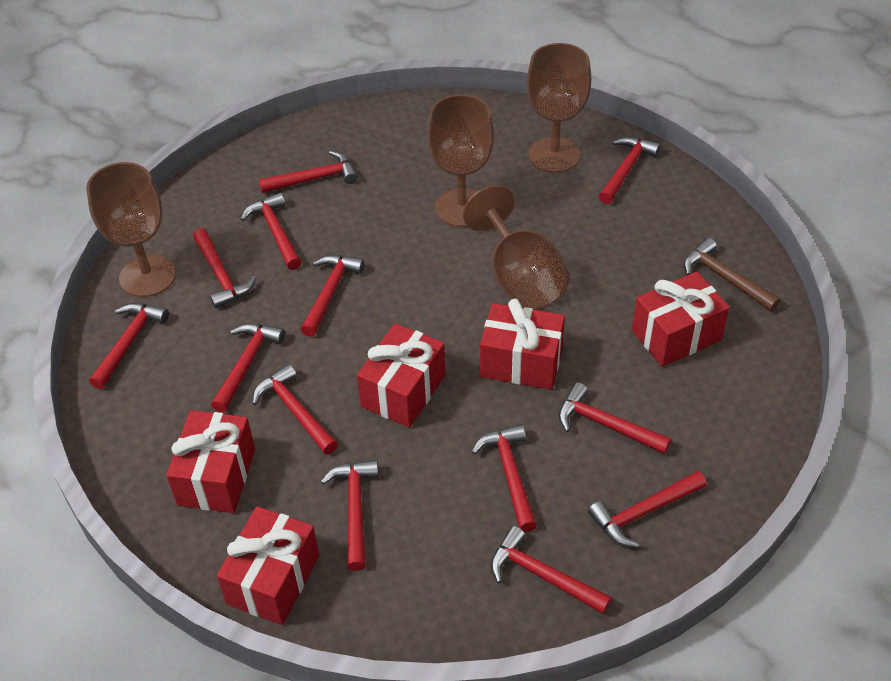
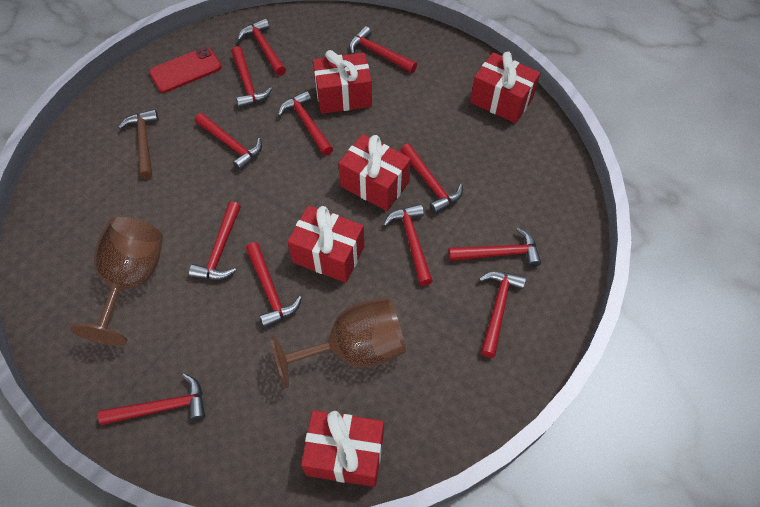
brown goblet: [86,162,176,297] [427,94,494,227] [463,185,570,310] [527,43,591,173] = 4 -> [70,217,163,346] [271,297,406,388] = 2
red hammer: [89,303,169,389] [193,228,256,309] [211,323,285,413] [241,192,302,270] [252,364,338,455] [259,151,358,193] [300,255,365,337] [321,460,379,571] [472,424,537,532] [491,526,612,614] [558,382,671,454] [588,471,707,547] [599,137,661,204] = 13 -> [98,374,205,425] [189,201,241,280] [195,113,262,171] [231,46,273,108] [238,19,286,76] [246,242,302,328] [278,91,333,156] [349,26,417,73] [383,204,433,286] [400,143,463,214] [448,228,541,267] [479,271,526,358] = 12
red phone: none = 0 -> [149,47,222,93] = 1

